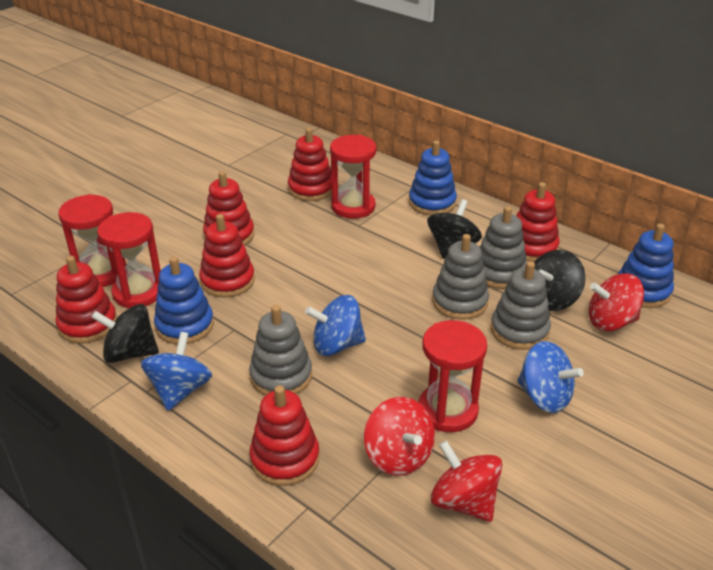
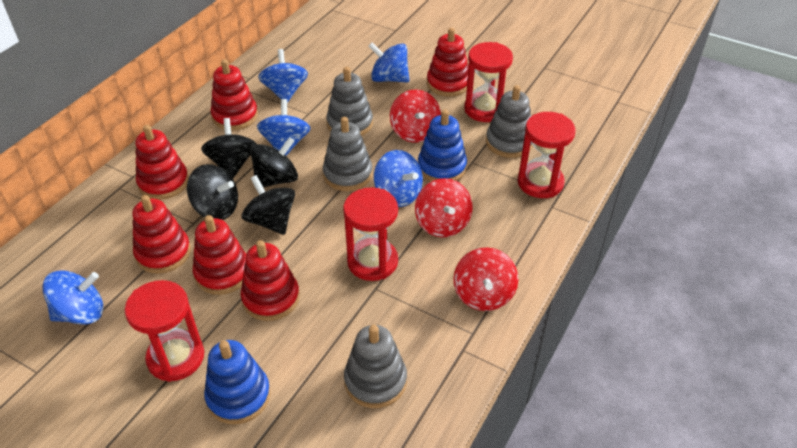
black spinning top: [91,304,159,363] [427,199,482,259] [534,250,586,311] = 3 -> [187,164,238,220] [201,118,256,178] [242,175,295,235] [250,137,298,187] = 4
blue spinning top: [141,332,212,411] [305,295,366,356] [517,341,584,413] = 3 -> [42,270,103,324] [257,99,311,156] [258,49,308,103] [368,43,409,82] [374,150,423,207] = 5
blue stacking toy: [154,256,214,344] [409,140,457,215] [618,223,674,308] = 3 -> [204,340,271,424] [418,110,467,181] = 2

